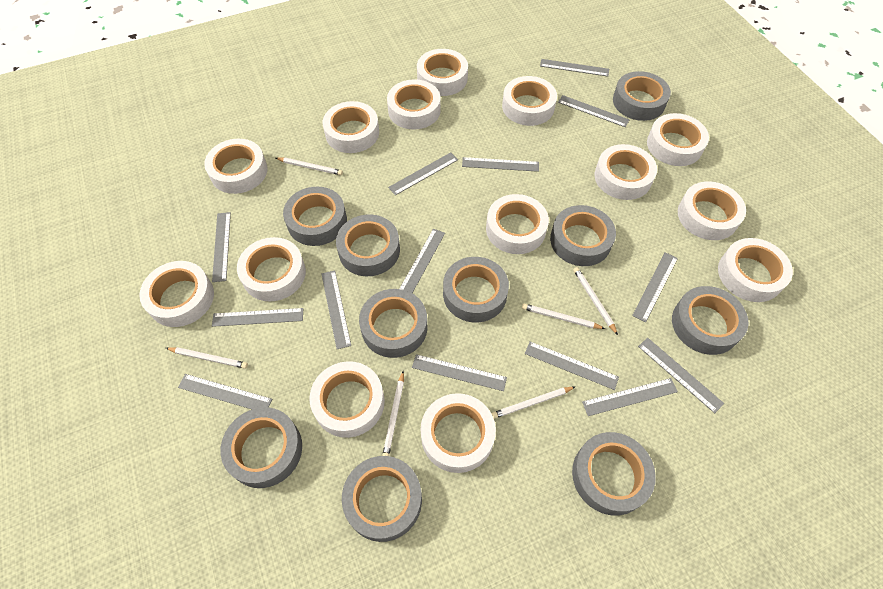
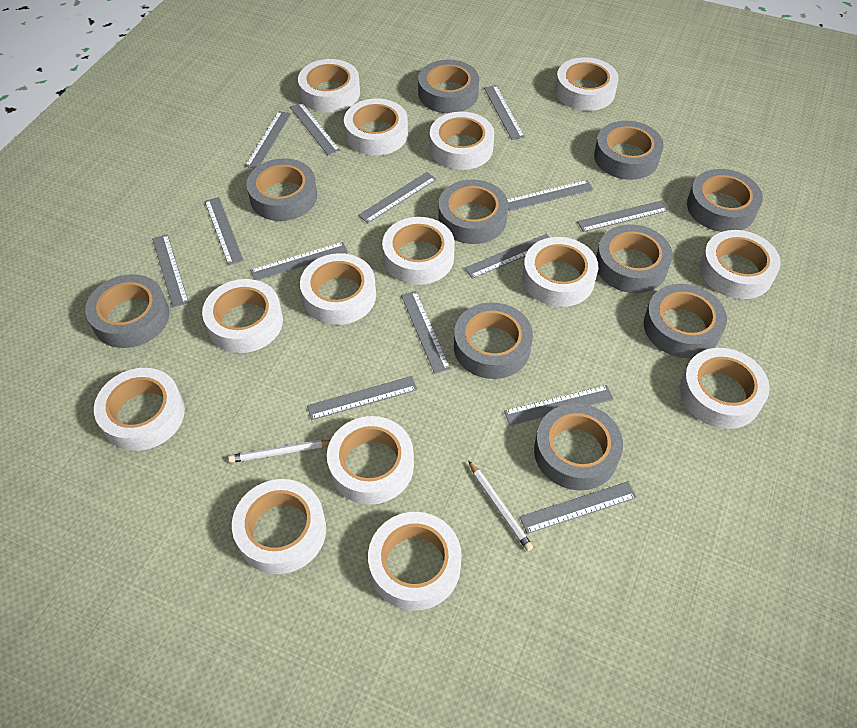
white pencil: [166,347,248,369] [276,158,343,175] [382,371,404,456] [491,387,575,419] [522,304,605,329] [573,267,618,335] = 6 -> [228,440,330,463] [469,461,533,551] = 2

